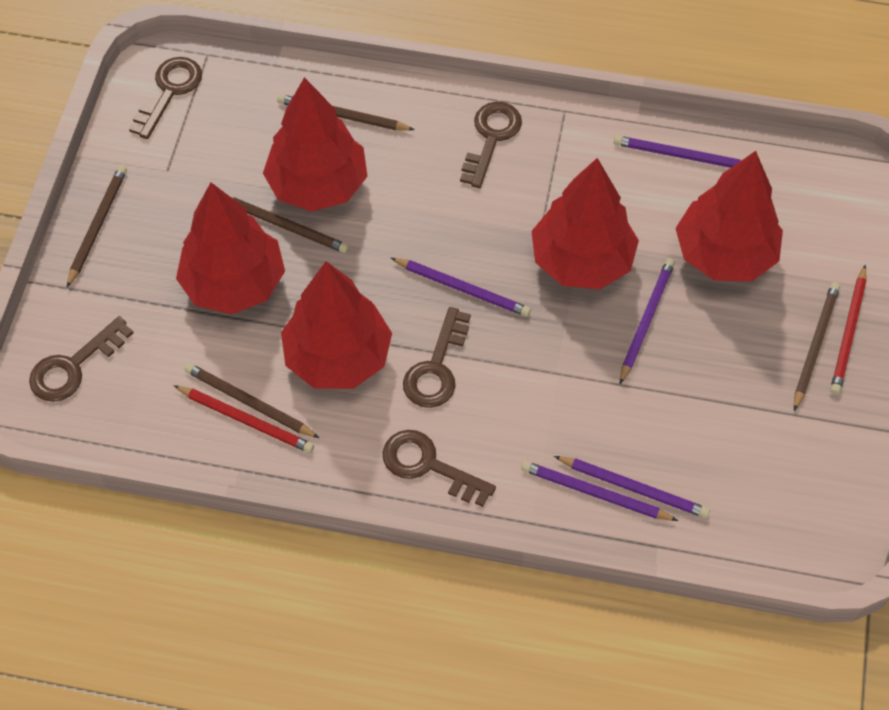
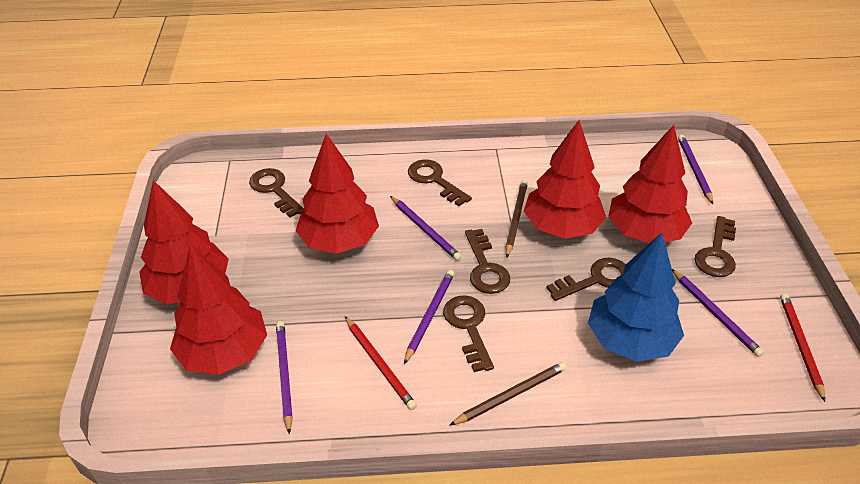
blue tree: none = 0 -> [588,233,684,362] = 1
brown key: [29,316,133,402] [129,57,202,139] [383,430,496,507] [403,307,471,408] [460,102,522,188] = 5 -> [249,168,304,218] [408,159,472,206] [443,295,494,372] [465,229,510,294] [546,258,626,301] [694,216,736,277] = 6
brown pencil: [67,165,127,288] [184,363,319,438] [231,197,349,253] [277,94,415,131] [794,282,840,411] = 5 -> [449,362,567,426] [506,180,528,257] = 2

